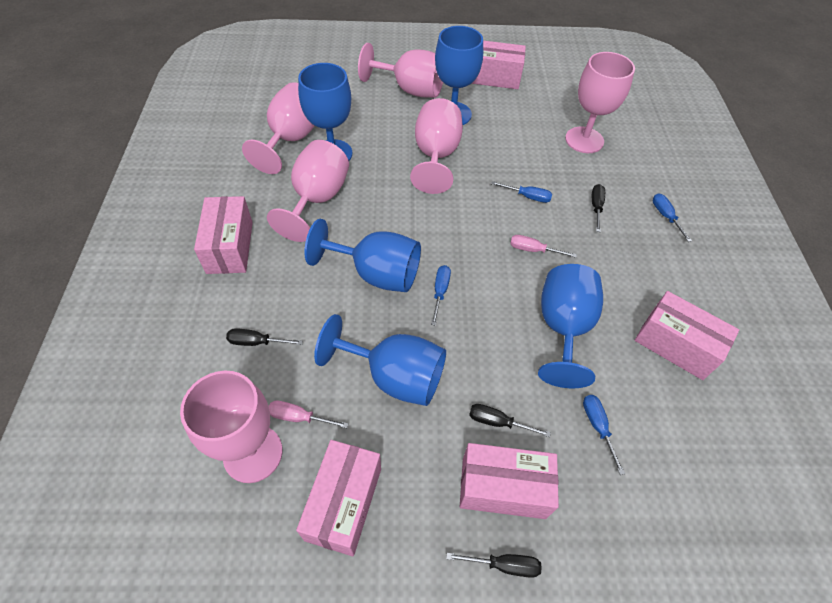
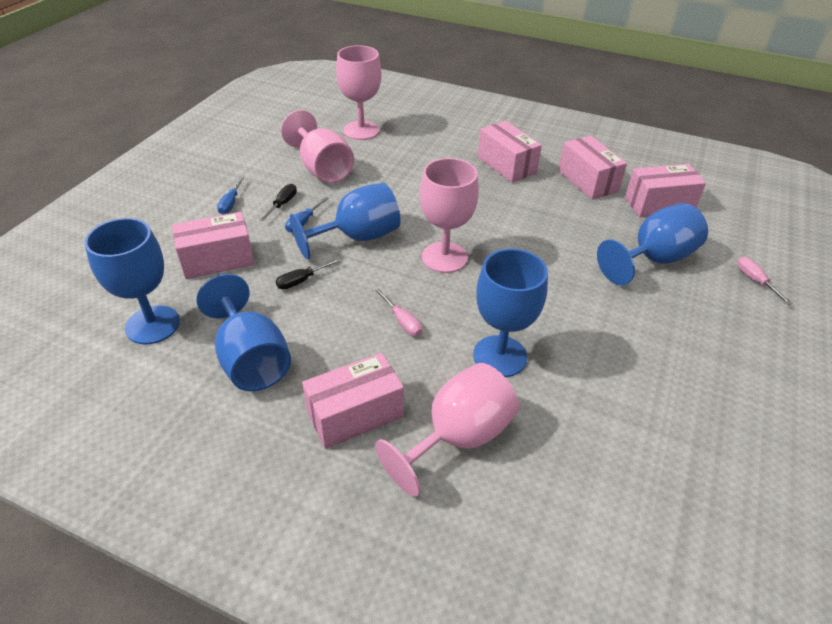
black screwdriver: [226,328,303,346] [446,553,542,578] [469,404,551,437] [592,184,605,232] = 4 -> [260,184,297,221] [276,258,341,290] = 2
blue screwdriver: [431,265,451,326] [491,181,552,203] [583,395,625,475] [653,193,692,242] = 4 -> [217,176,245,215] [285,197,329,232] = 2
pink goblet: [180,371,283,483] [242,82,315,174] [267,140,349,242] [358,43,443,98] [410,98,463,194] [565,52,635,153] = 6 -> [281,110,354,183] [336,45,382,140] [375,363,519,497] [420,158,479,273] = 4

